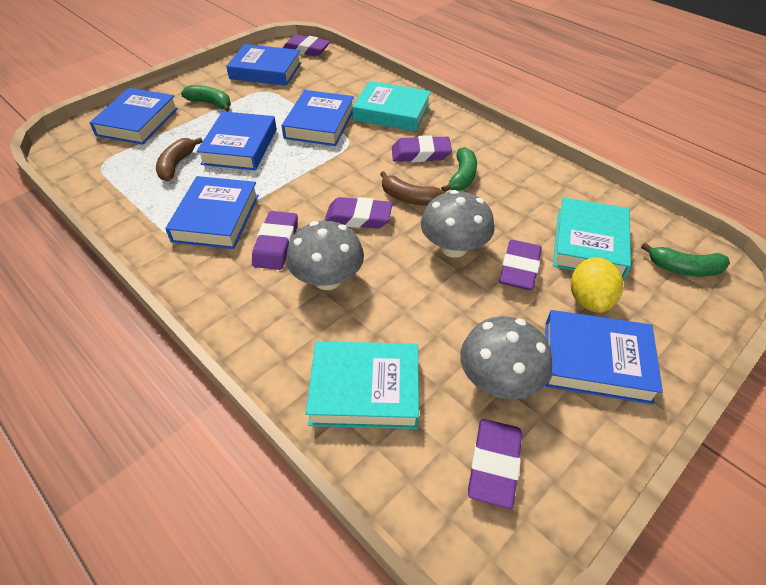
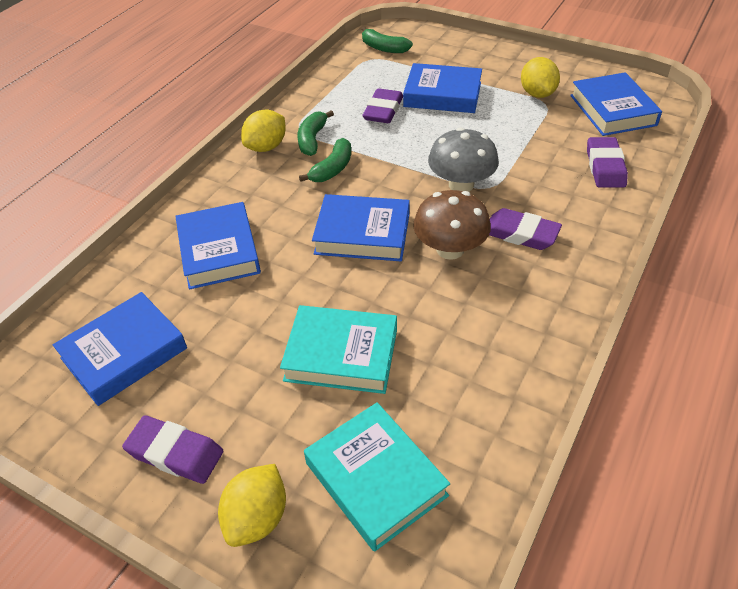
blue book: [89,88,178,145] [165,176,259,249] [197,111,277,170] [226,44,302,86] [282,90,354,146] [545,310,663,404] = 6 -> [53,292,187,406] [175,202,261,290] [312,194,410,261] [403,63,482,113] [570,72,662,136] = 5
brown banana: [156,137,203,181] [380,171,445,206] = 2 -> none = 0
brown mushroom: none = 0 -> [413,190,491,260] = 1
grey mushroom: [286,221,364,290] [421,190,495,258] [460,316,552,399] = 3 -> [428,127,499,192] = 1
purple eraser: [252,211,298,270] [283,34,330,57] [325,197,392,229] [392,135,452,162] [468,419,522,509] [499,240,542,290] = 6 -> [122,415,223,484] [362,88,403,123] [489,208,562,250] [587,137,628,187] = 4
turquoise book: [306,341,419,429] [352,81,431,131] [553,197,631,280] = 3 -> [280,305,397,394] [304,402,450,552] = 2
yellow lemon: [571,257,623,313] = 1 -> [218,464,286,547] [241,110,286,152] [521,57,560,98] = 3

